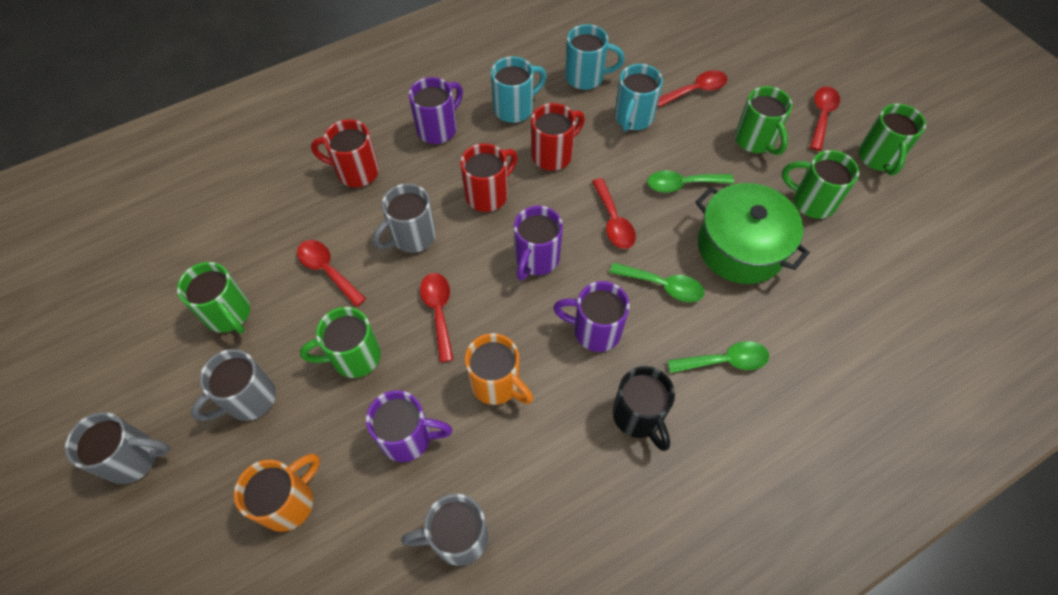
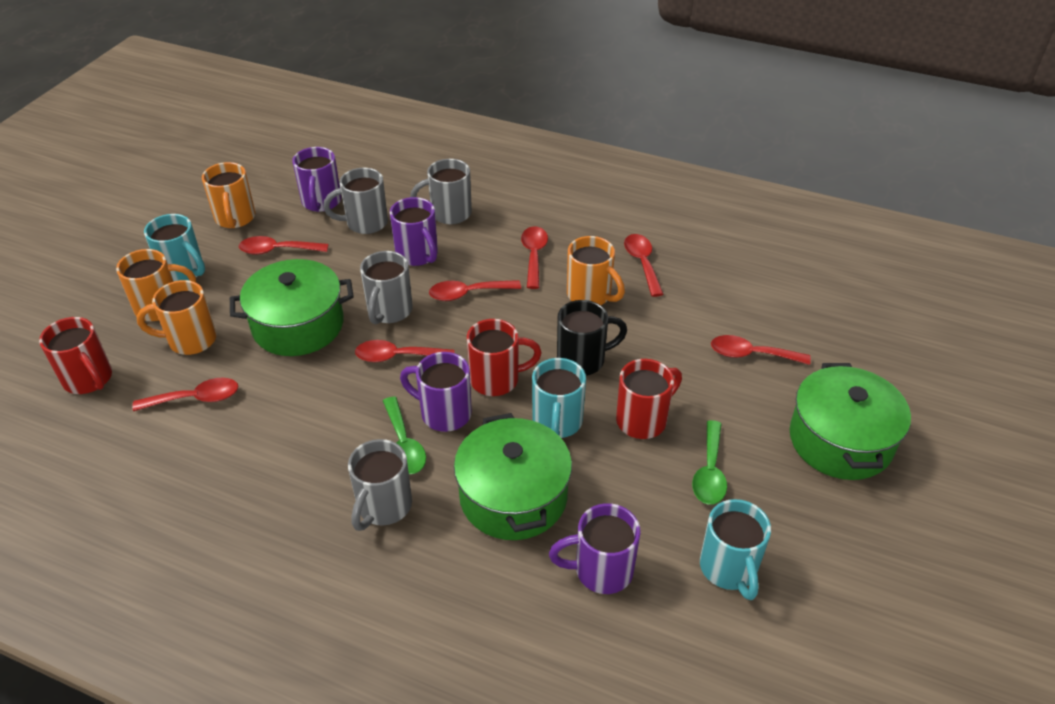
green mug: [177,262,250,334] [300,307,381,378] [735,86,792,155] [782,150,859,219] [858,104,926,175] = 5 -> none = 0
green pot: [695,183,810,284] = 1 -> [230,259,354,356] [454,413,572,540] [790,363,911,480] = 3
green spoon: [610,263,704,302] [647,171,734,192] [667,341,769,373] = 3 -> [383,397,426,474] [692,420,727,505] = 2
orange mug: [234,454,320,532] [465,333,533,405] = 2 -> [116,249,196,321] [137,280,217,355] [202,162,256,228] [567,236,625,305] = 4
red spoon: [297,240,366,307] [420,273,454,362] [592,178,636,249] [657,70,728,108] [810,86,840,151] = 5 -> [132,378,238,411] [239,236,329,255] [355,340,455,362] [429,280,521,301] [521,226,548,289] [624,234,663,297] [711,335,811,365] = 7

